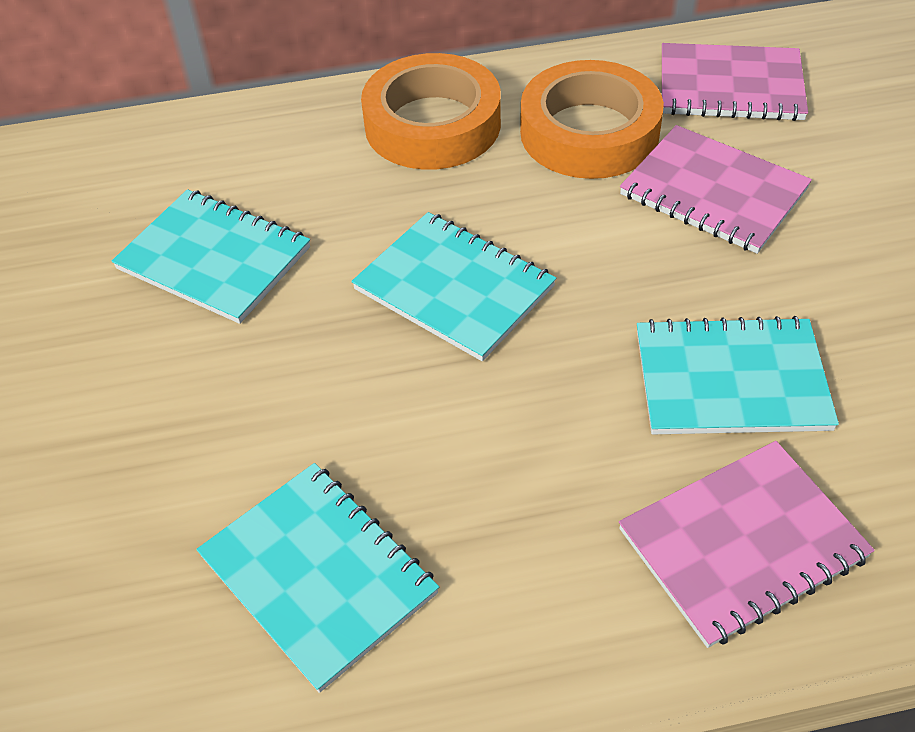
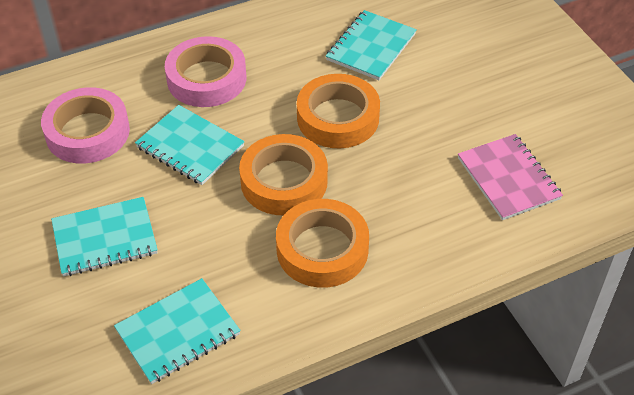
orange tape: [361,53,501,170] [520,60,664,179] = 2 -> [239,134,328,215] [276,199,369,288] [297,74,380,148] = 3
pink notebook: [619,441,875,648] [620,125,812,254] [662,43,808,121] = 3 -> [458,134,563,220] = 1
pink tape: none = 0 -> [41,87,130,163] [165,36,246,107] = 2

